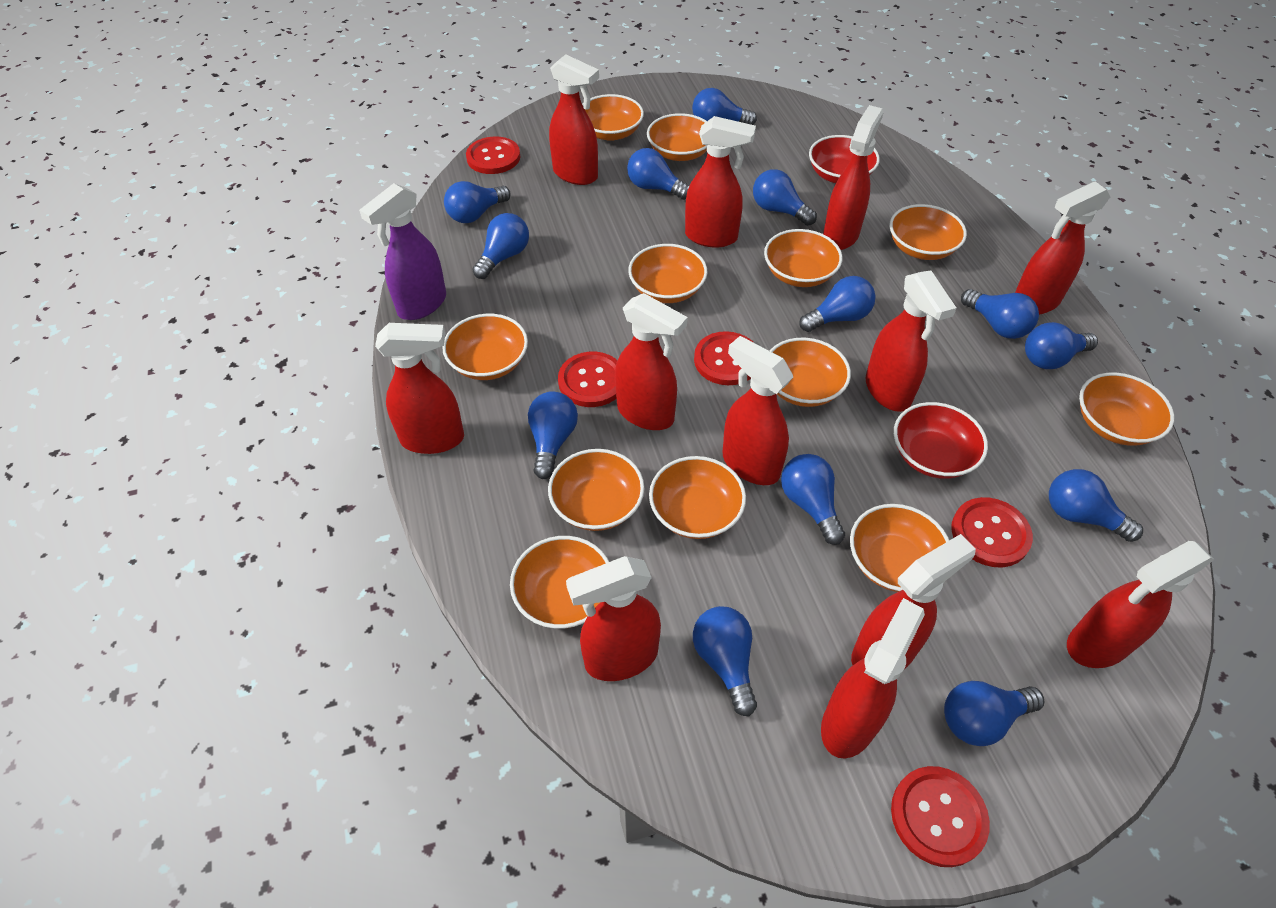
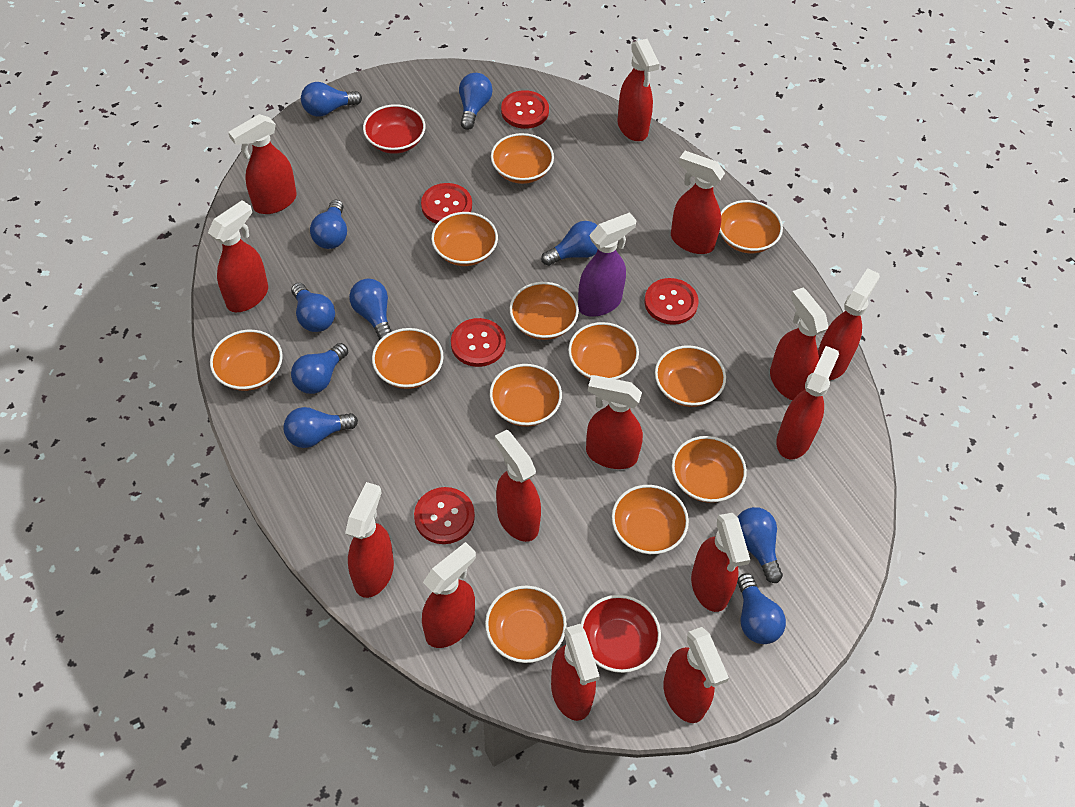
blue light bulb: [444,181,511,223] [472,213,529,279] [528,391,578,479] [627,148,690,200] [692,88,757,125] [693,606,757,716] [753,169,817,226] [781,454,845,545] [799,276,876,332] [944,681,1045,746] [961,289,1039,339] [1025,322,1098,369] [1049,469,1143,542] = 13 -> [283,407,358,448] [291,283,335,332] [291,343,348,394] [301,82,362,117] [310,200,347,249] [349,278,392,340] [459,73,493,130] [541,221,598,266] [737,573,786,644] [738,507,783,583] = 10
red spray bottle: [375,323,464,454] [549,54,599,185] [566,556,661,681] [615,293,688,430] [685,116,756,247] [722,336,793,485] [821,598,925,758] [823,105,884,250] [851,534,976,668] [865,270,956,412] [1015,181,1110,315] [1067,541,1214,668] = 12 -> [208,200,268,312] [228,114,297,214] [345,482,394,598] [422,542,476,648] [495,430,541,542] [551,624,600,721] [586,375,643,469] [618,39,659,141] [663,627,729,723] [671,151,725,254] [691,513,750,612] [770,288,828,400] [776,346,839,459] [818,268,880,380] = 14

